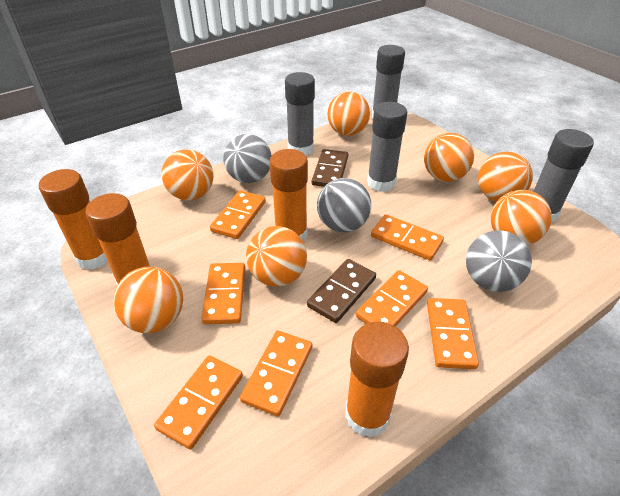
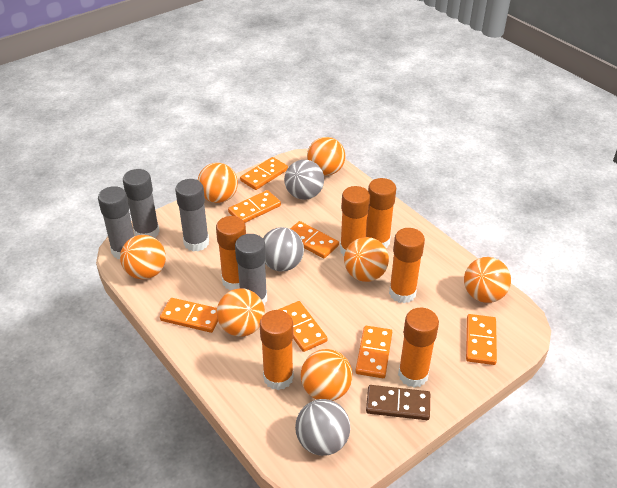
brown domino: [307,259,376,323] [312,149,348,187] = 2 -> [366,385,430,420] = 1
orange glue stick: [39,169,107,270] [85,193,150,285] [269,149,308,241] [345,321,409,438] = 4 -> [216,216,246,290] [260,310,294,390] [340,186,370,256] [366,178,396,248] [389,228,425,303] [398,308,439,388] = 6

